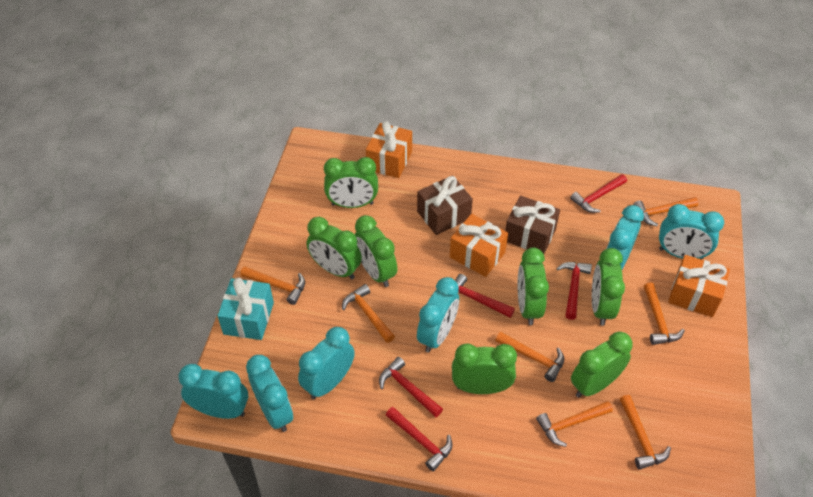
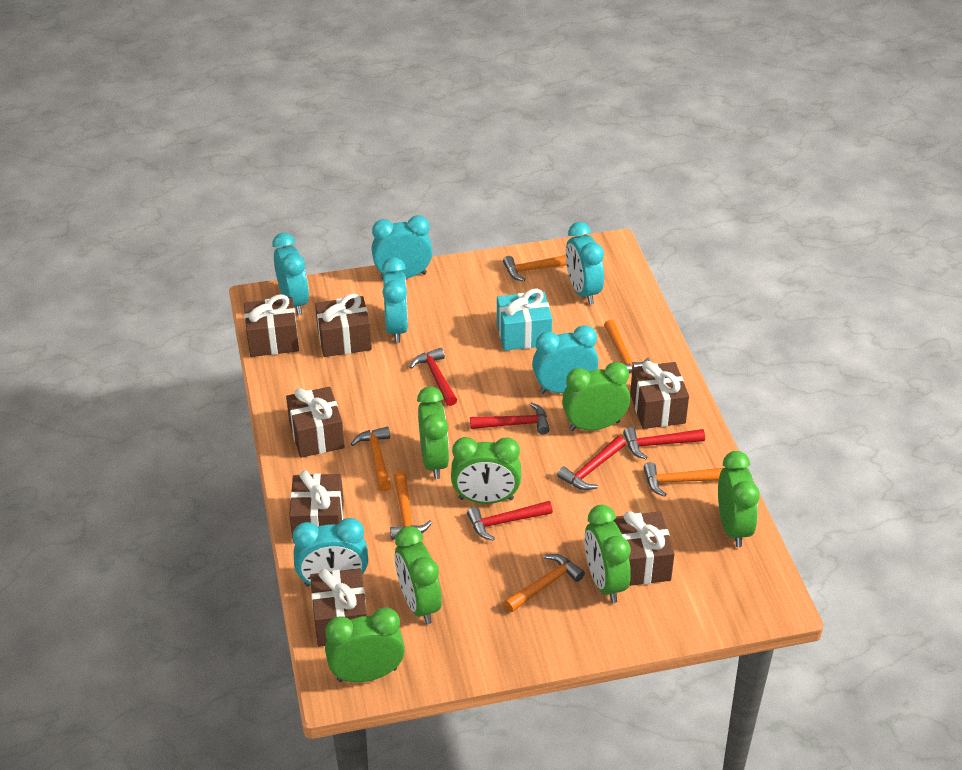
brown gift: [417,175,473,235] [505,196,560,254] = 2 -> [244,294,299,357] [286,387,345,458] [289,471,344,543] [310,568,367,647] [315,294,372,357] [613,511,675,586] [630,361,689,429] = 7
orange gift: [366,121,412,178] [450,214,508,277] [668,255,730,317] = 3 -> none = 0
orange hammer: [240,266,305,305] [342,284,395,343] [495,332,564,382] [536,401,613,447] [620,395,671,470] [633,197,698,226] [644,282,685,345] = 7 -> [351,427,391,491] [390,471,432,540] [503,255,566,281] [504,554,585,612] [604,320,650,373] [643,462,723,497] = 6

